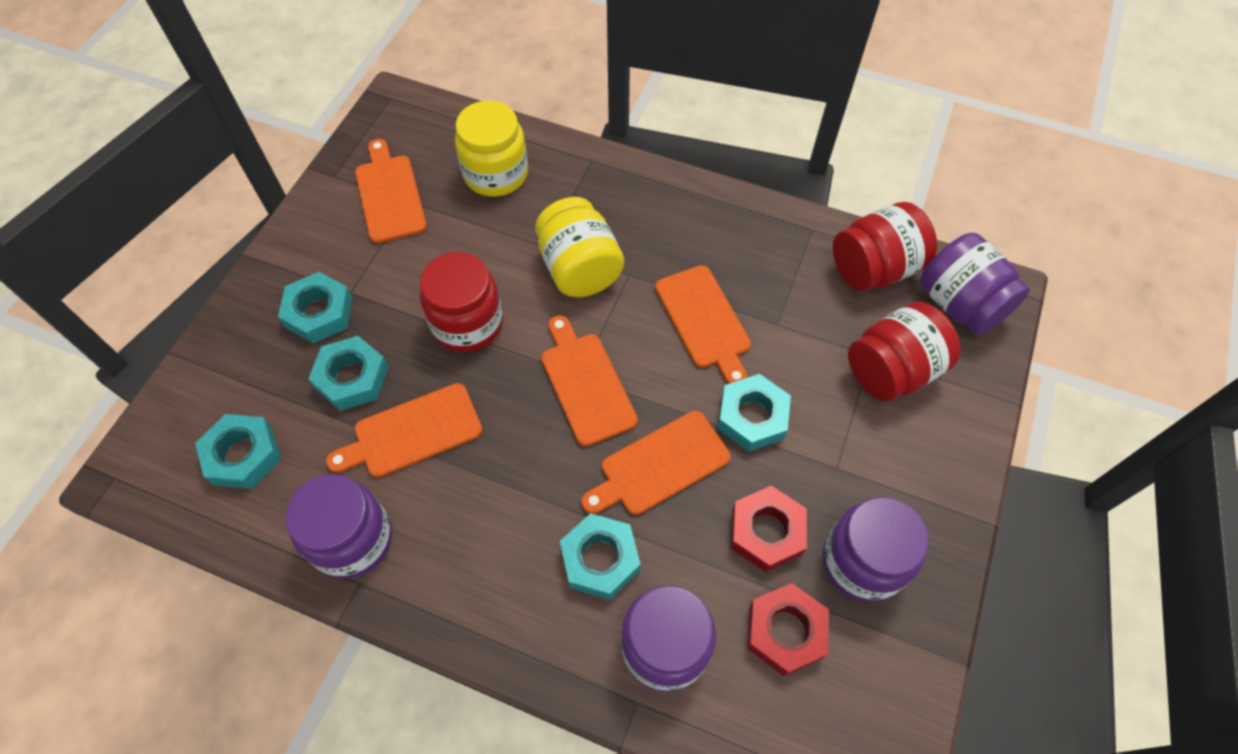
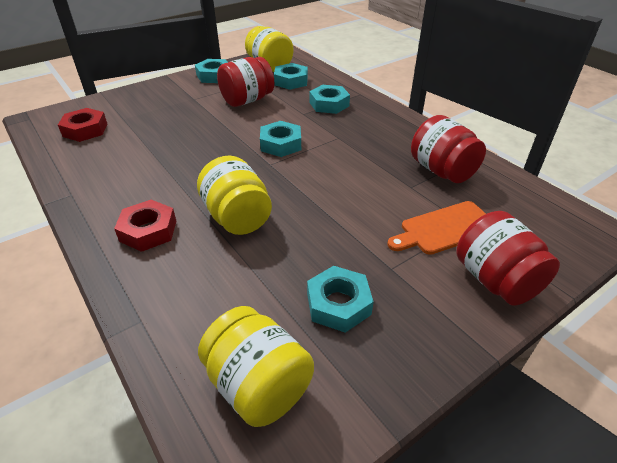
orange cutting board: [326,383,483,478] [355,139,427,243] [541,315,638,447] [581,410,731,515] [655,265,751,384] = 5 -> [387,201,486,255] = 1
purple jar: [286,474,392,579] [621,585,716,692] [823,497,929,602] [920,233,1030,335] = 4 -> none = 0
yellow jar: [455,101,528,197] [535,197,624,297] = 2 -> [197,156,272,235] [198,306,314,427] [245,26,294,72] = 3

